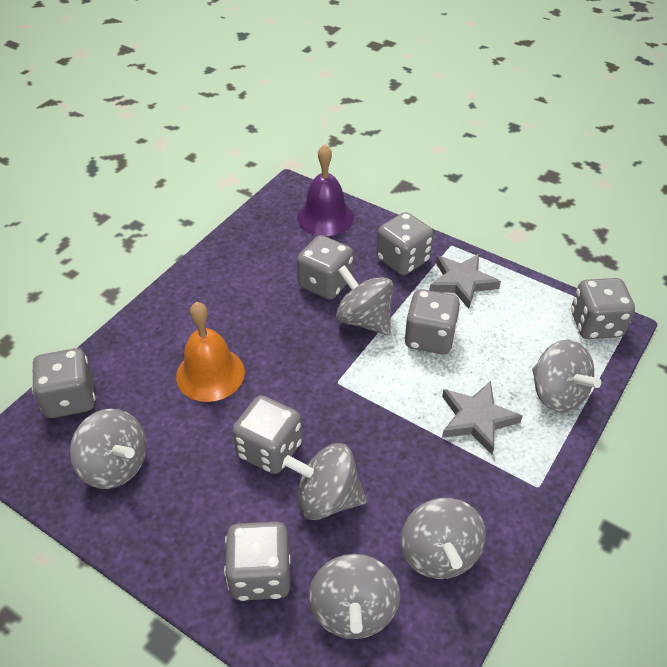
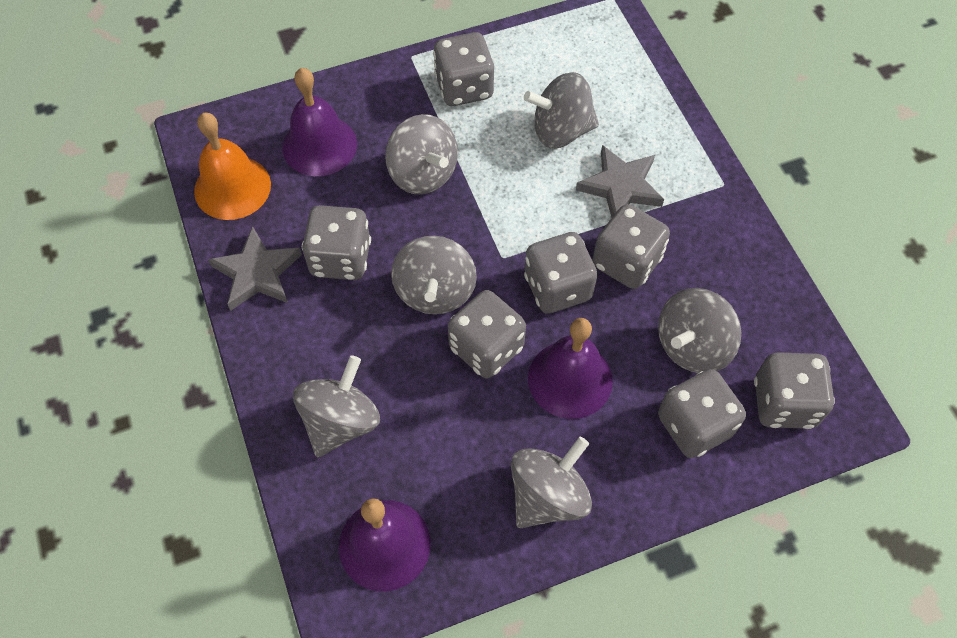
purple bell: [297,144,354,236] = 1 -> [282,68,357,176] [339,498,431,591] [528,318,613,419] = 3

